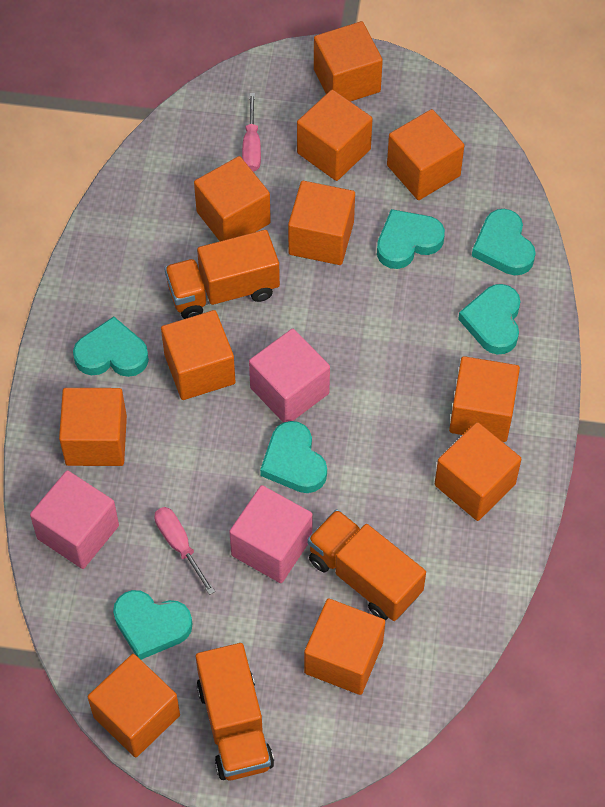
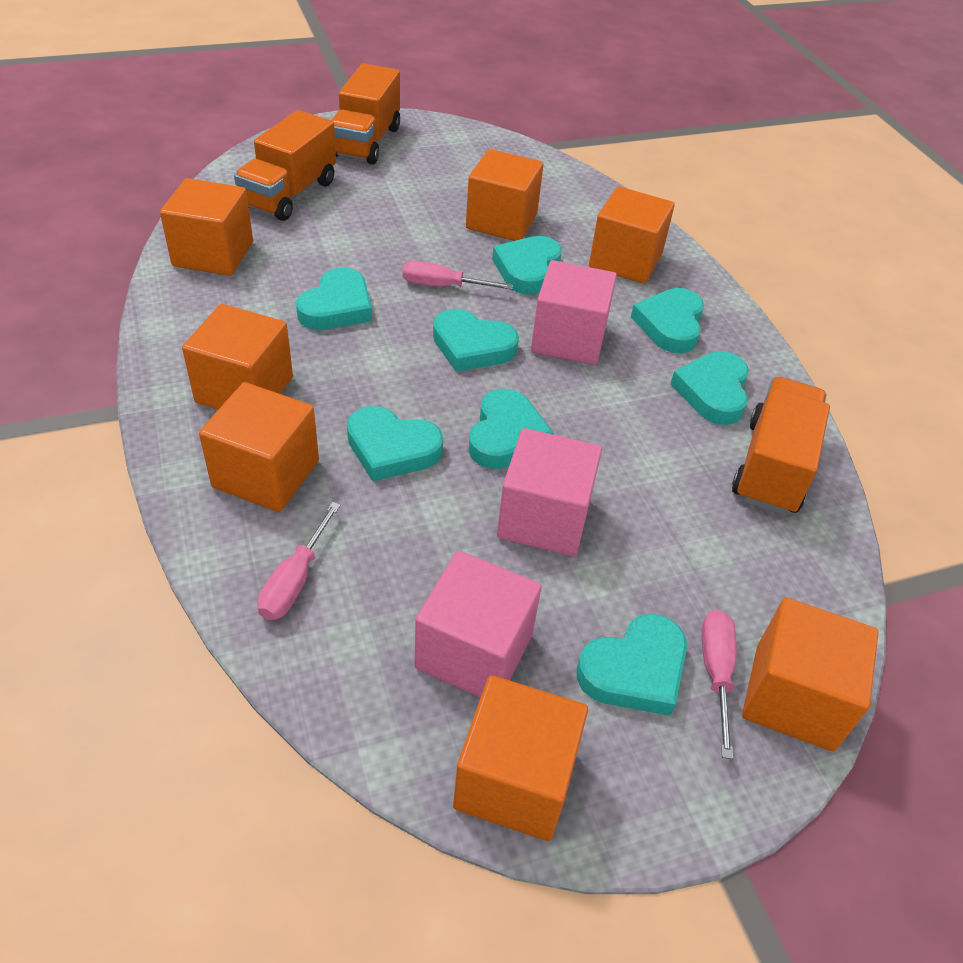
orange cube: [59,388,127,466] [88,654,180,757] [161,310,235,400] [194,156,271,241] [288,181,355,265] [297,90,373,181] [304,598,385,695] [314,21,383,102] [387,109,464,200] [435,422,522,521] [449,356,520,442] = 11 -> [160,178,253,276] [182,304,293,409] [199,382,319,512] [453,675,588,841] [466,149,543,241] [589,186,675,284] [742,598,879,751] = 7
pink screwdriver: [154,507,215,595] [242,93,261,172] = 2 -> [257,502,341,620] [403,261,513,290] [702,610,737,759] = 3
turquoise heart: [73,317,149,377] [113,590,192,660] [260,421,327,493] [377,209,445,269] [458,284,521,354] [472,209,536,275] = 6 -> [296,268,372,330] [347,406,443,481] [433,309,519,372] [469,389,554,469] [492,236,562,295] [576,614,687,716] [631,288,704,353] [671,351,749,425] = 8

